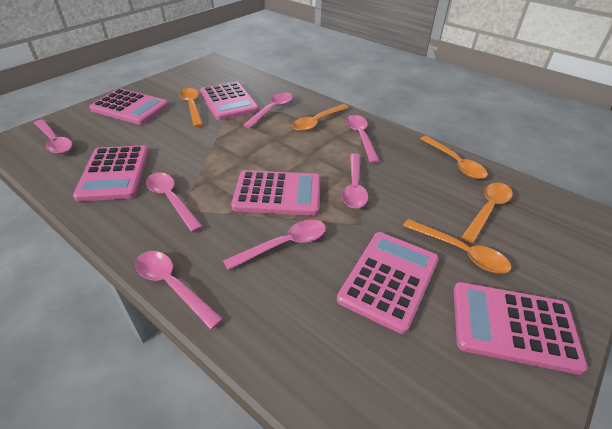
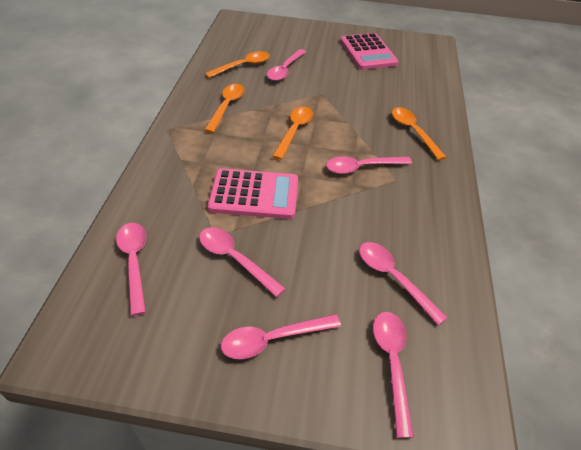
orange spoon: [179,88,203,127] [292,104,349,131] [403,219,511,274] [420,136,488,179] [462,183,513,243] = 5 -> [205,51,270,78] [205,84,245,133] [272,107,313,160] [392,107,446,160] = 4
pink calculator: [73,146,149,201] [89,88,169,125] [200,81,259,120] [231,170,321,216] [337,232,439,334] [454,282,588,375] = 6 -> [208,168,298,219] [340,33,399,70] = 2

